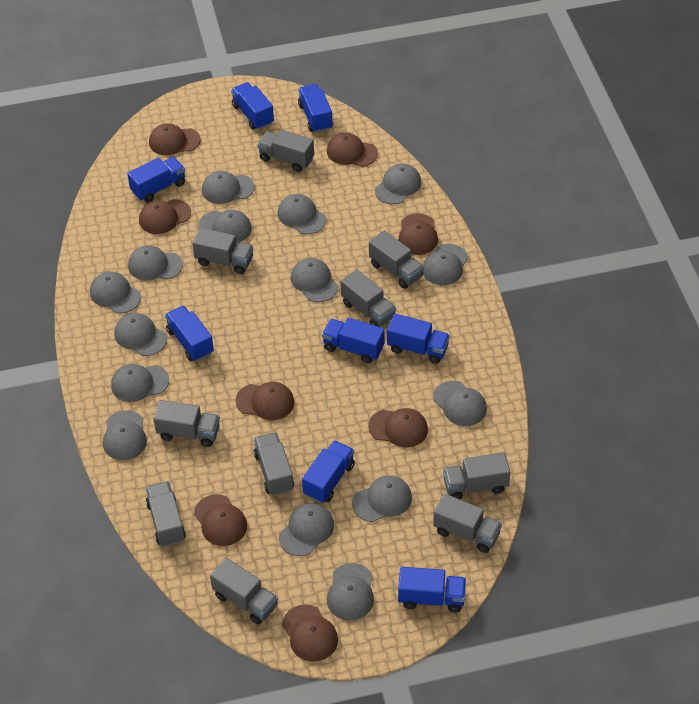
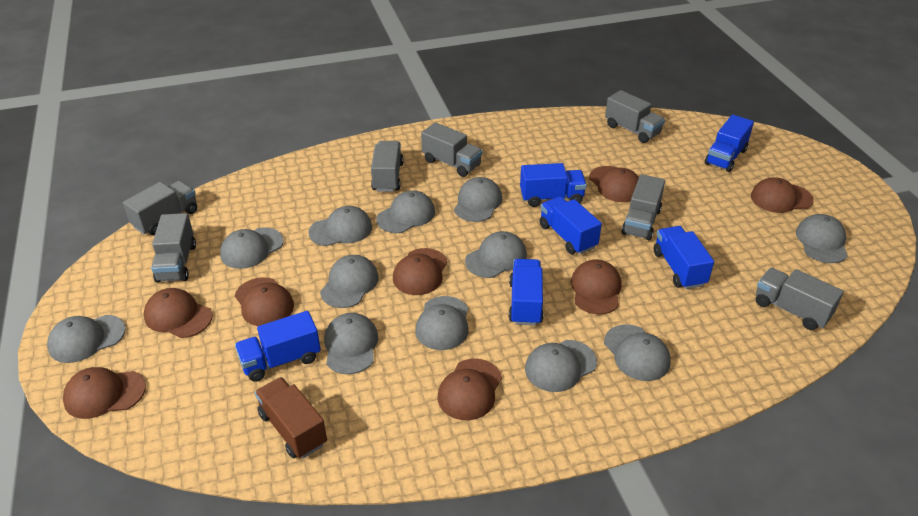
blue truck: [127,157,185,203] [165,306,214,362] [231,82,274,130] [298,84,333,133] [302,440,355,503] [322,318,385,363] [387,314,450,364] [398,567,466,612] = 8 -> [235,311,321,382] [509,259,544,326] [520,163,587,207] [540,196,602,254] [654,226,714,289] [705,115,754,172] = 6
brown truck: none = 0 -> [255,377,327,458] = 1
grey cap: [90,272,141,313] [103,410,147,460] [111,364,169,402] [114,313,167,356] [128,245,183,280] [198,210,252,243] [202,171,255,204] [277,194,326,234] [279,503,334,556] [291,258,338,302] [327,563,374,620] [352,475,412,522] [375,163,421,204] [423,244,468,285] [433,381,487,426] = 15 -> [47,315,126,363] [220,227,284,269] [308,206,372,246] [320,255,379,308] [324,313,378,374] [376,190,435,233] [415,296,468,350] [454,177,502,222] [465,231,527,278] [525,340,597,392] [604,324,671,381] [796,214,848,263] = 12
grey truck: [146,481,186,547] [153,400,220,447] [192,228,253,274] [210,558,278,625] [254,432,294,496] [257,130,314,172] [341,269,396,327] [369,230,424,289] [433,494,502,553] [443,452,511,499] = 10 -> [123,181,197,235] [151,213,196,283] [371,141,404,192] [421,122,482,177] [605,90,665,143] [621,174,665,240] [756,268,844,330] = 7

